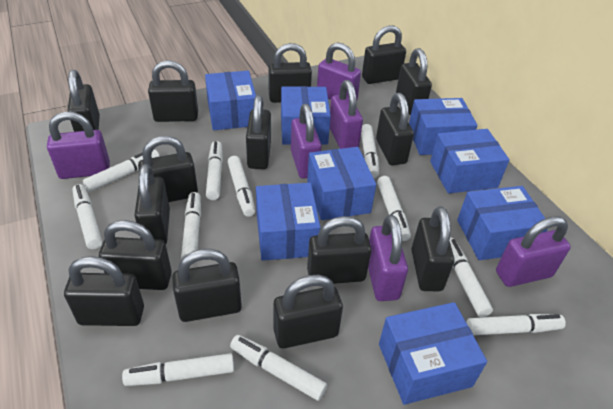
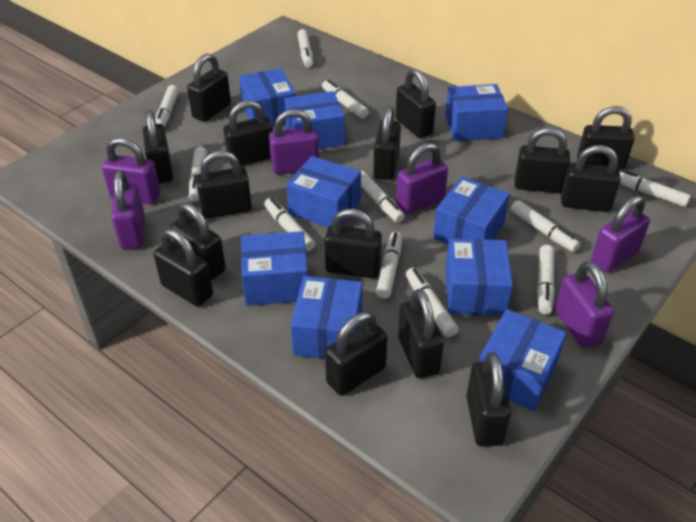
blue box: [205,71,256,130] [256,183,321,261] [281,86,331,145] [307,147,376,220] [379,302,487,405] [409,98,478,155] [430,129,510,194] [457,186,547,260] = 8 -> [239,68,296,127] [241,231,308,306] [284,91,345,149] [286,156,361,227] [291,276,362,359] [433,177,510,244] [445,84,508,141] [445,238,513,316] [479,309,567,411] = 9

